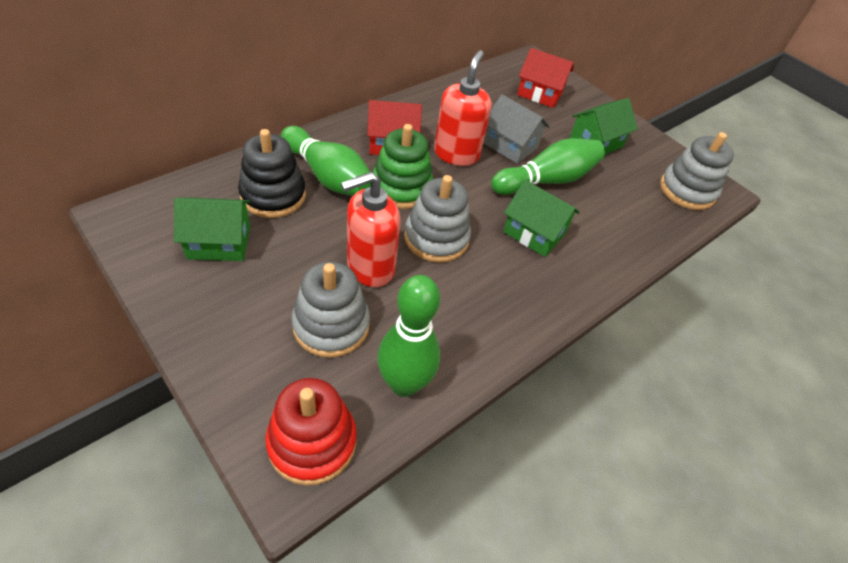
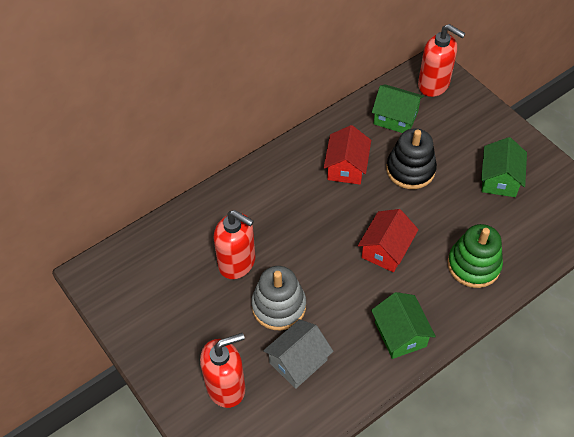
green bowling pin: [281,126,371,196] [377,275,440,397] [491,138,605,195] = 3 -> none = 0
grey stacking toy: [292,262,370,358] [404,175,471,263] [660,132,734,210] = 3 -> [251,266,306,330] = 1
red soap dispenser: [341,172,401,287] [434,50,492,166] = 2 -> [200,333,245,408] [214,210,255,279] [418,24,466,97] = 3
red stacking toy: [265,378,357,486] = 1 -> none = 0

